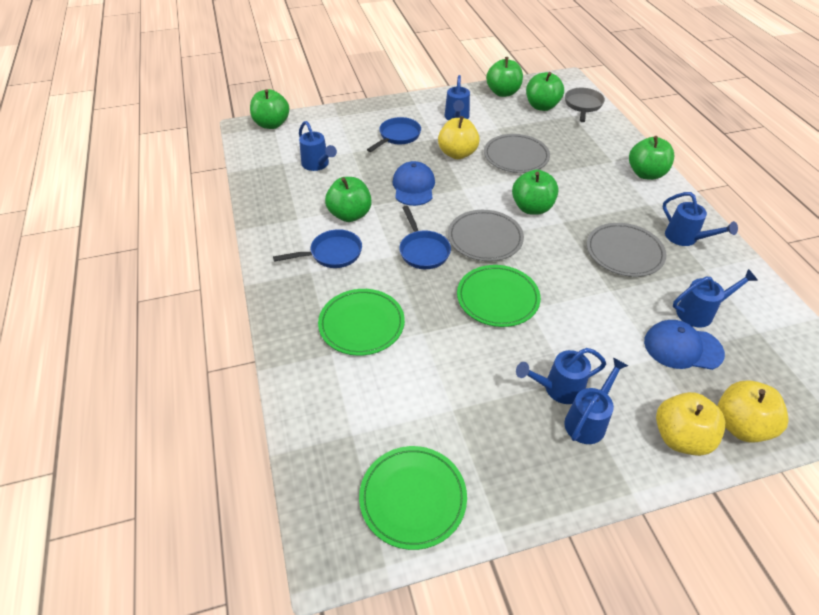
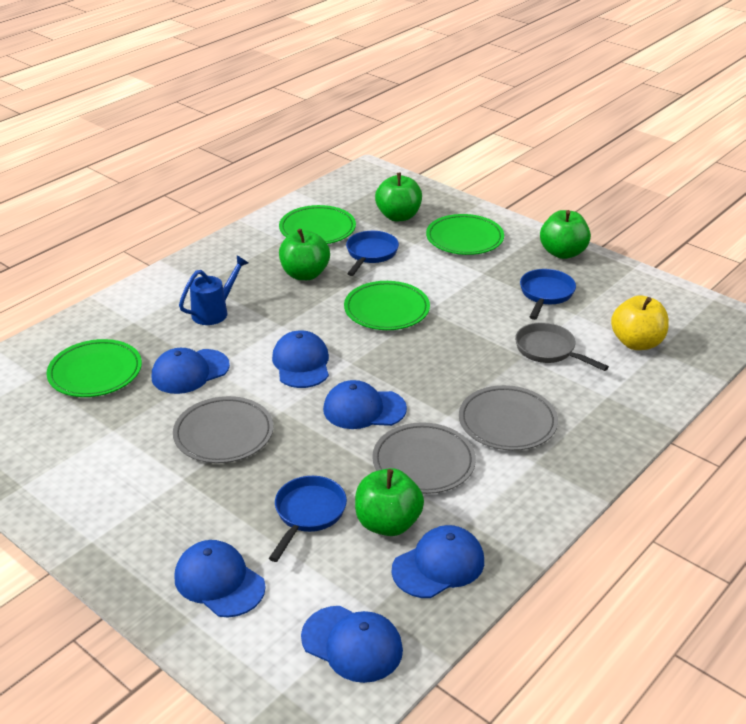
blue cap: [393,161,435,206] [644,320,725,370] = 2 -> [152,348,230,394] [175,540,266,617] [272,330,329,388] [301,606,403,683] [323,380,407,429] [392,525,484,598] = 6
blue watering can: [299,121,337,171] [444,75,470,121] [516,348,606,404] [564,358,629,444] [663,192,738,246] [673,269,758,327] = 6 -> [179,256,248,325] = 1
green apple: [250,89,289,129] [325,177,372,222] [486,57,523,97] [512,170,559,215] [526,72,564,111] [629,136,674,180] = 6 -> [279,229,330,280] [355,468,424,536] [375,173,422,221] [540,210,591,259] = 4
green plate: [318,289,405,356] [359,446,467,550] [457,265,541,327] = 3 -> [46,339,142,397] [279,205,356,244] [344,281,430,330] [426,214,504,255] = 4
yellow apple: [438,116,480,159] [656,392,726,456] [718,381,789,443] = 3 -> [611,295,669,350] = 1

